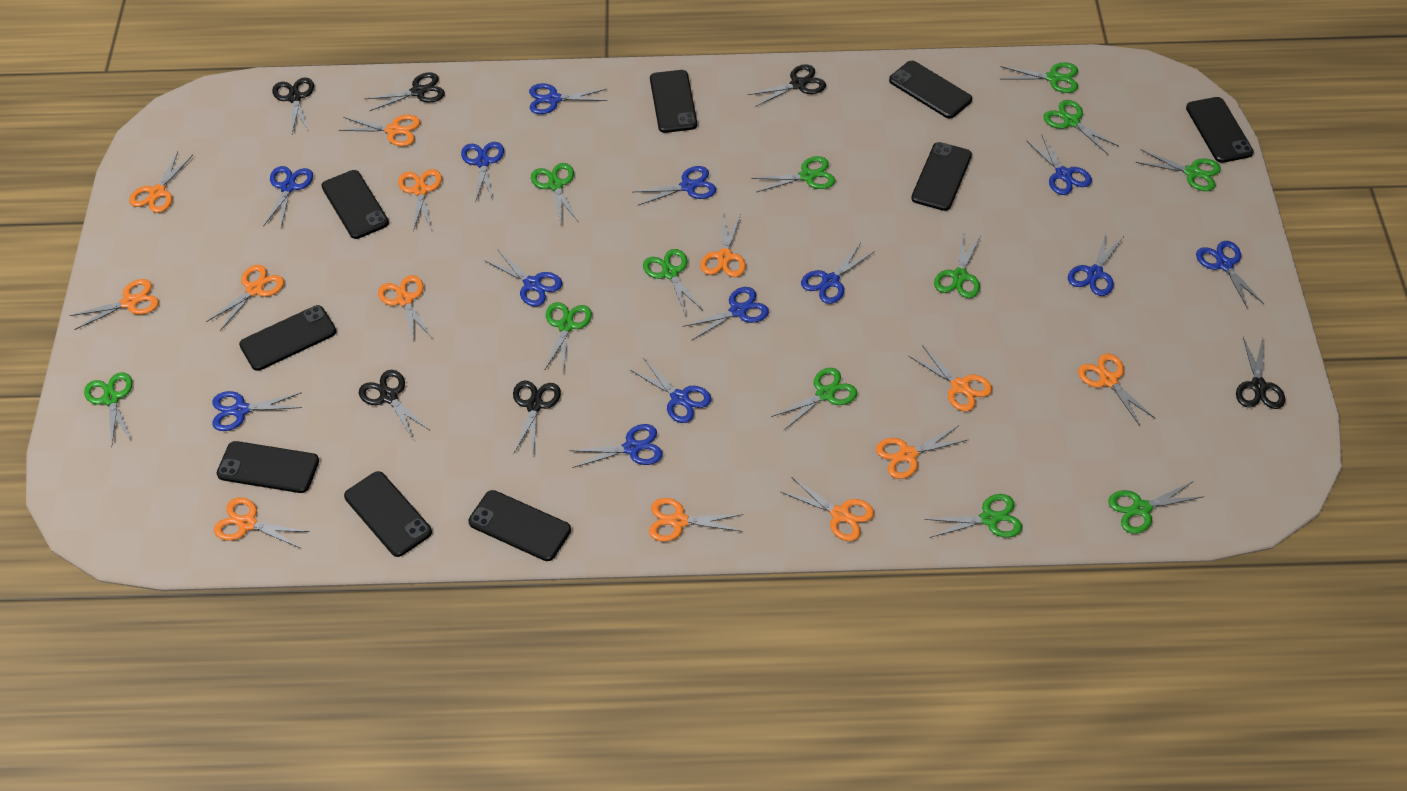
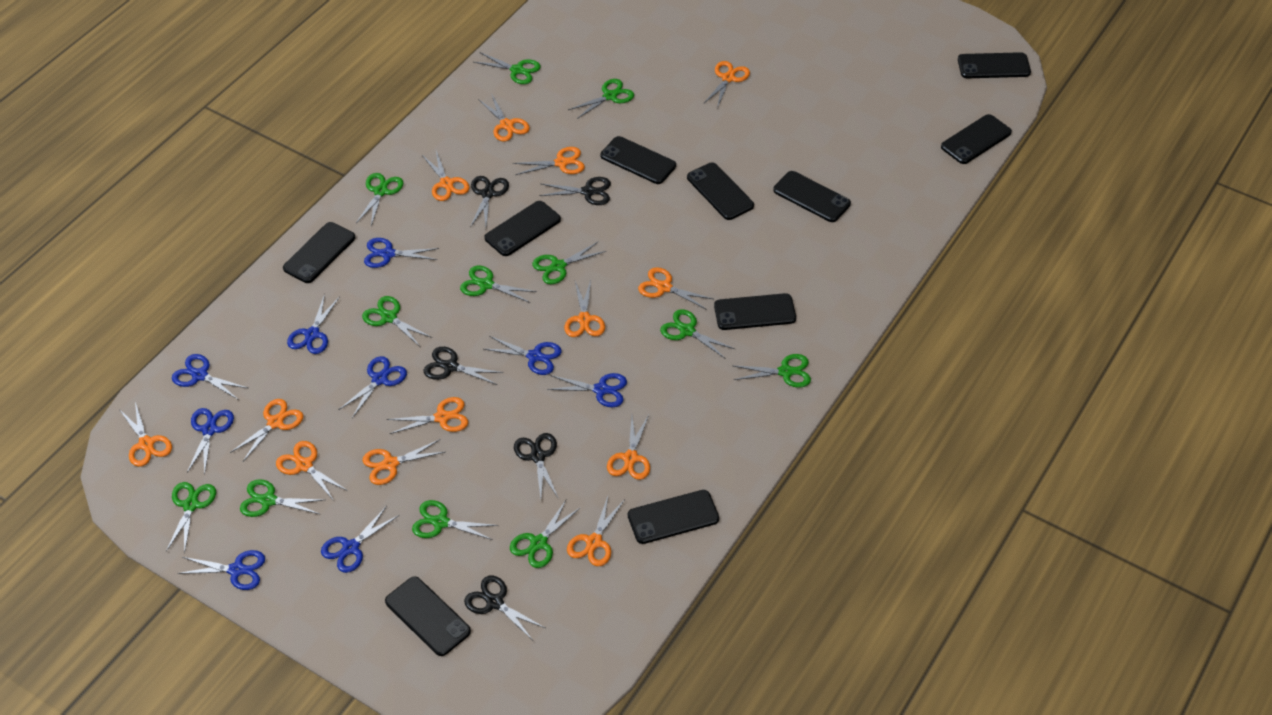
black phone: [217,441,319,493] [239,305,336,371] [321,170,389,239] [344,471,432,557] [468,490,571,561] [650,70,697,133] [889,61,972,119] [911,142,972,211] [1186,97,1254,163] = 9 -> [283,222,355,283] [385,576,471,656] [484,201,561,256] [601,136,676,184] [628,490,719,544] [687,162,754,220] [714,293,796,330] [773,171,851,222] [941,114,1012,164] [958,52,1031,78] = 10
black scissors: [272,78,314,133] [359,370,429,439] [365,72,445,111] [513,381,561,456] [747,64,826,107] [1236,337,1285,409] = 6 -> [424,347,503,385] [464,576,545,640] [470,176,509,227] [514,433,559,499] [539,177,611,205] = 5
blue scissors: [212,391,302,431] [263,166,313,227] [461,142,504,202] [484,249,562,306] [529,83,607,114] [569,424,663,468] [630,359,712,423] [633,166,716,206] [682,287,769,340] [801,244,875,304] [1026,134,1092,195] [1068,231,1124,296] [1196,241,1264,307] = 13 -> [172,354,248,400] [177,550,265,590] [187,408,234,475] [287,294,340,354] [321,506,399,573] [339,356,407,418] [364,238,439,268] [484,336,562,375] [547,373,627,407] = 9

